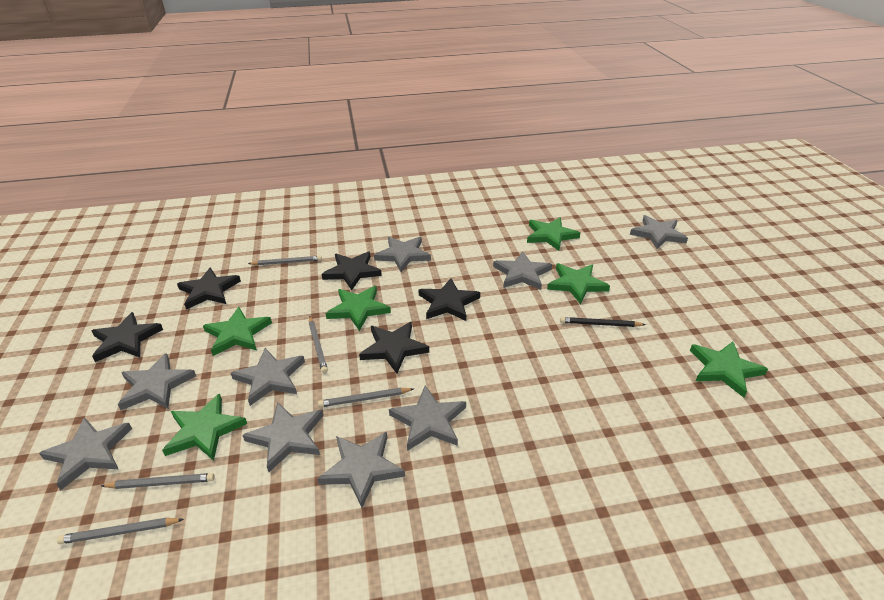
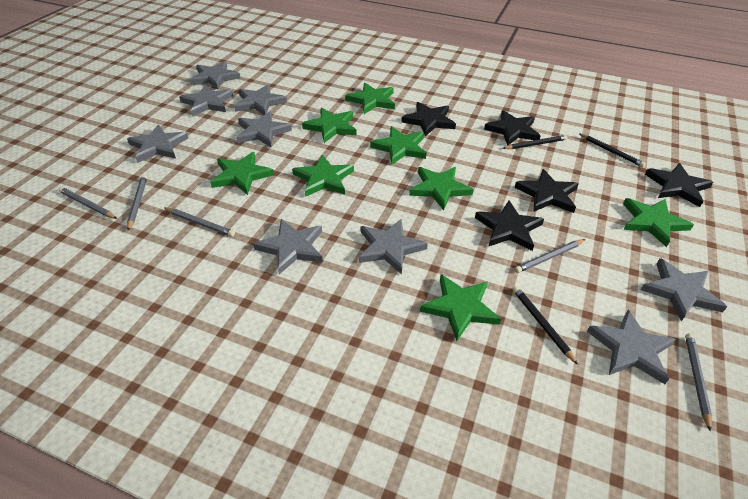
black pencil: [560,317,646,327] = 1 -> [502,135,568,149] [512,286,578,365] [580,134,646,168] = 3
green star: [162,393,247,461] [203,307,272,356] [326,286,391,331] [527,217,580,251] [547,263,610,304] [690,342,768,398] = 6 -> [210,152,274,195] [292,154,354,197] [302,108,356,143] [345,83,395,114] [370,126,427,164] [409,167,474,210] [420,274,501,341] [623,198,694,247] = 8

